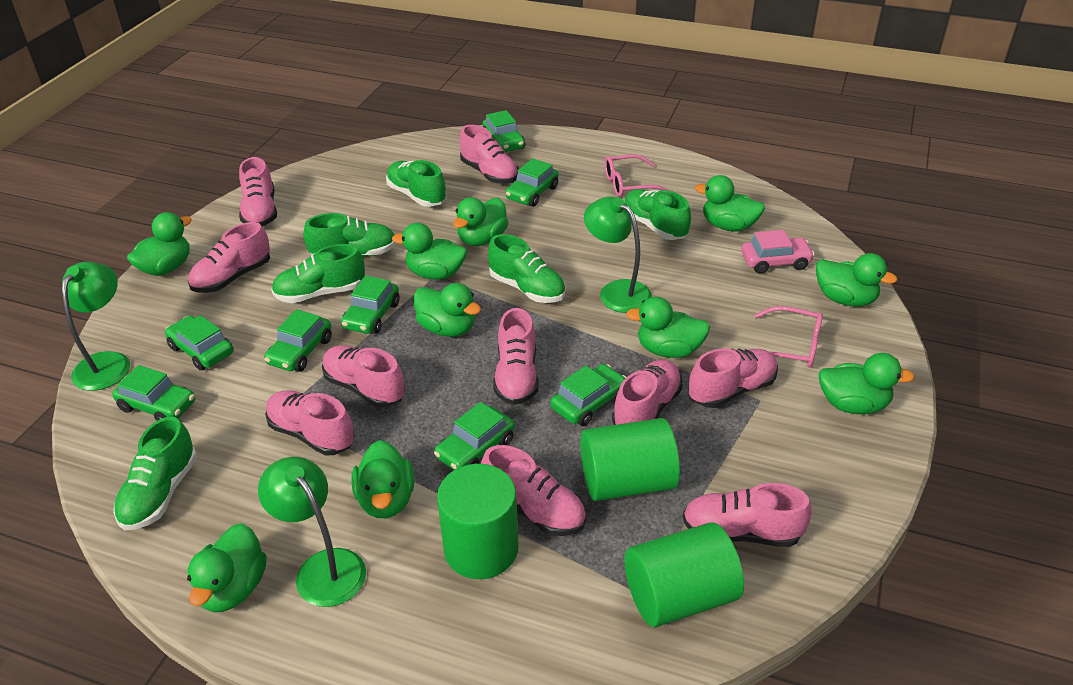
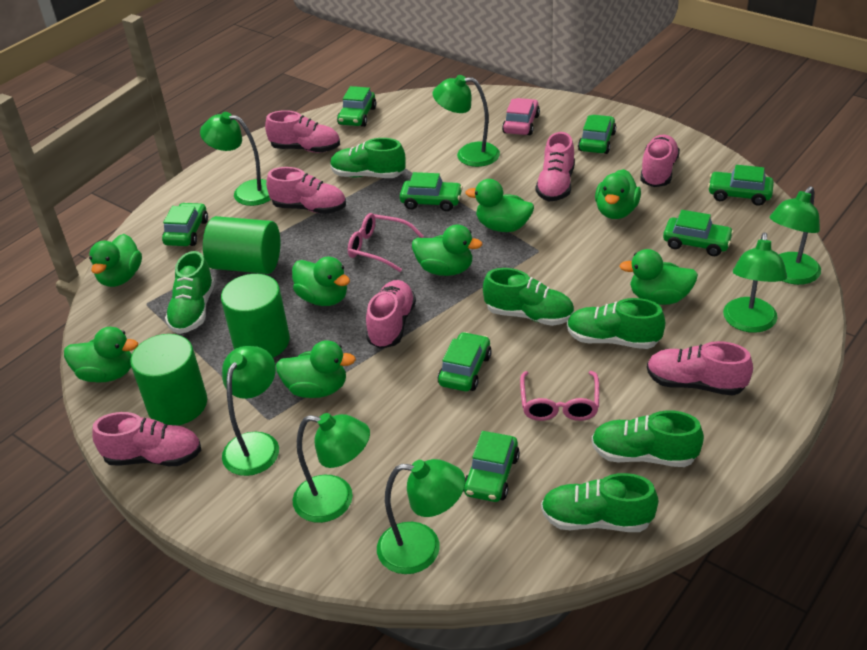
green duck: [127,212,192,276] [187,523,267,612] [351,440,414,518] [392,223,467,280] [413,283,481,337] [453,197,508,246] [626,297,710,358] [695,175,765,231] [816,253,897,307] [819,353,915,414] = 10 -> [64,327,138,383] [89,234,142,287] [276,340,356,398] [292,257,350,306] [412,225,482,276] [466,179,534,232] [595,169,641,219] [619,249,698,305] = 8
green lamp: [62,262,130,391] [258,457,366,607] [584,197,652,313] = 3 -> [200,112,271,206] [222,346,279,476] [293,413,370,523] [377,459,465,574] [433,75,500,167] [723,232,787,333] [770,186,821,285] = 7
pink shoe: [188,222,270,293] [239,157,277,226] [265,390,354,456] [322,345,405,407] [459,125,519,184] [481,445,586,536] [493,308,538,405] [612,359,682,425] [683,483,812,547] [689,348,778,408] = 10 -> [92,412,201,466] [265,110,340,153] [266,167,346,214] [366,280,416,349] [536,132,575,201] [640,135,680,187] [647,341,753,396] = 7

